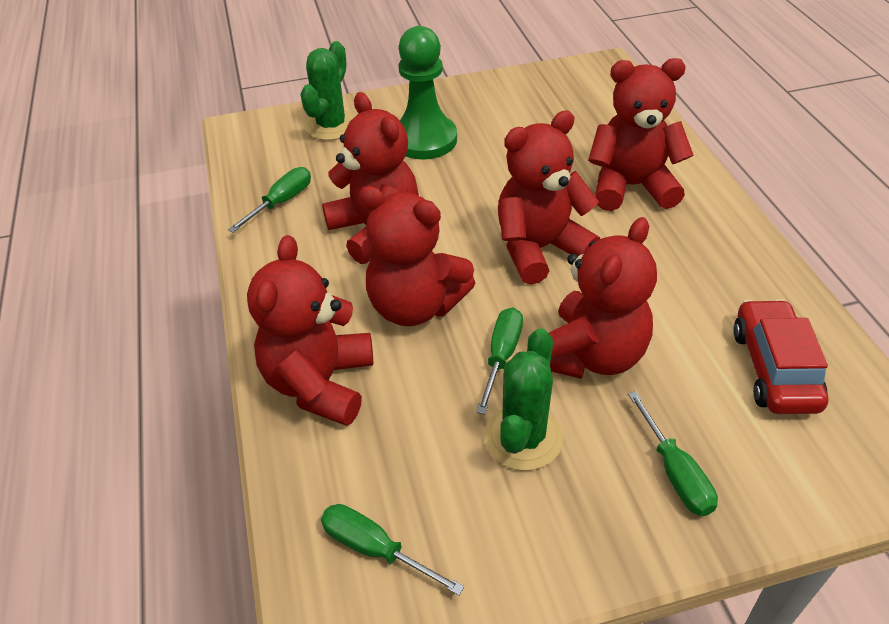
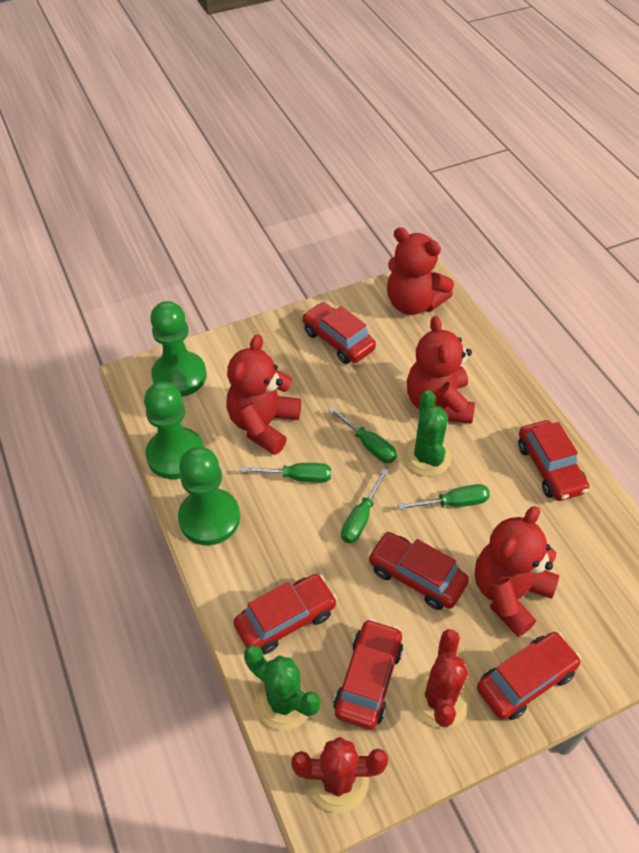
green pawn: [398,26,457,159] = 1 -> [144,382,204,479] [150,301,206,397] [178,447,240,545] = 3
red cactus: none = 0 -> [291,737,388,813] [411,629,470,728] = 2
red car: [733,299,828,414] = 1 -> [233,574,338,655] [302,302,376,364] [334,619,403,730] [368,532,469,610] [477,632,581,720] [518,420,589,501] = 6
red teddy bear: [247,235,373,426] [322,92,419,264] [359,186,475,326] [498,111,600,284] [549,217,657,379] [588,58,693,211] = 6 -> [226,334,301,455] [387,227,454,315] [407,316,475,424] [475,506,559,637] = 4

